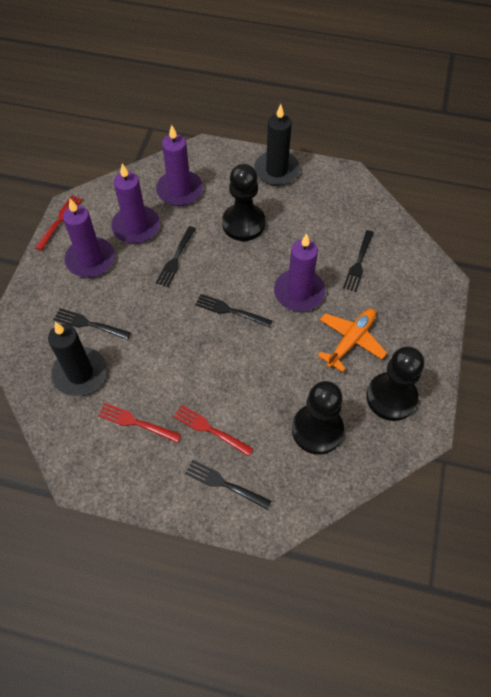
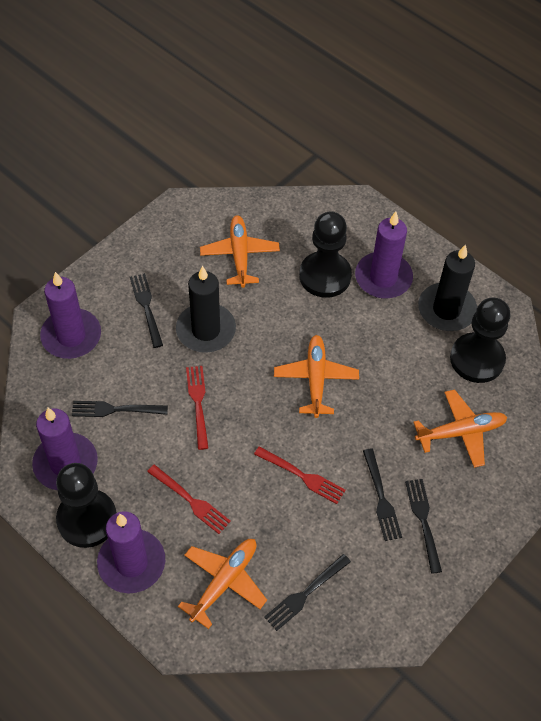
orange plane: [318,309,387,372] = 1 -> [178,539,267,629] [200,215,280,288] [274,335,359,418] [413,390,507,468] = 4

